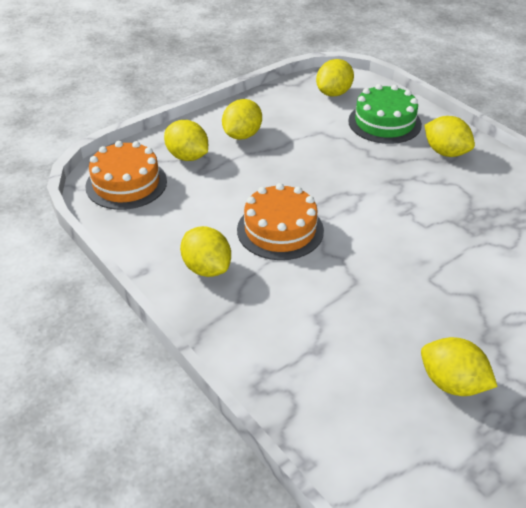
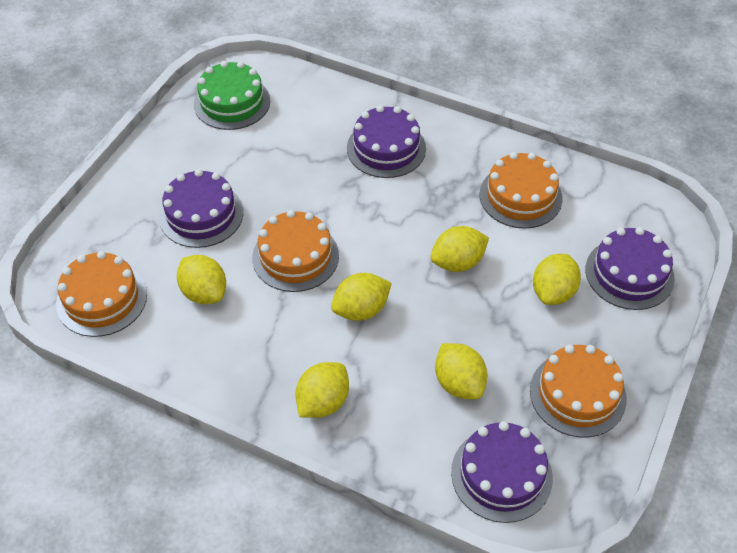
orange cake: [85,141,167,210] [237,183,324,260] = 2 -> [56,251,147,337] [252,210,339,292] [479,152,563,229] [530,345,627,437] = 4
purple cake: none = 0 -> [159,169,243,248] [347,105,426,178] [451,421,553,523] [585,227,674,310] = 4

